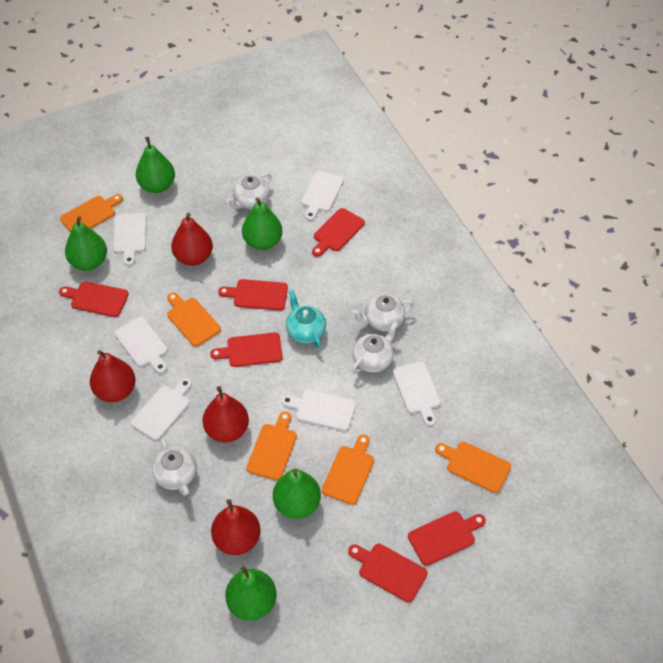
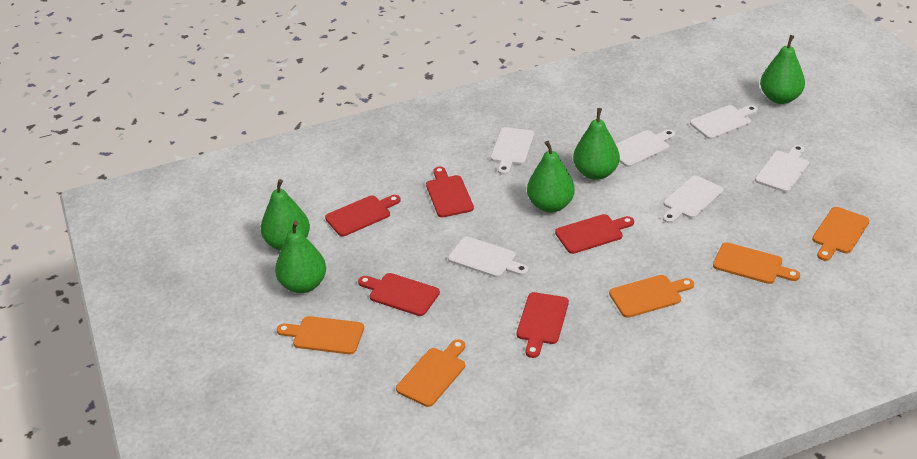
red cutting board: [59,281,129,317] [210,332,283,367] [218,279,288,311] [312,208,365,257] [348,544,427,602] [408,511,486,566] = 6 -> [325,195,401,236] [358,273,440,316] [426,166,474,217] [517,292,569,358] [555,214,634,254] = 5
red pear: [90,350,136,402] [171,213,213,266] [203,386,249,442] [211,499,261,555] = 4 -> none = 0
turquoise teapot: [286,290,326,348] = 1 -> none = 0
white teapot: [152,439,197,496] [226,173,272,209] [351,294,415,331] [352,322,398,374] = 4 -> none = 0

